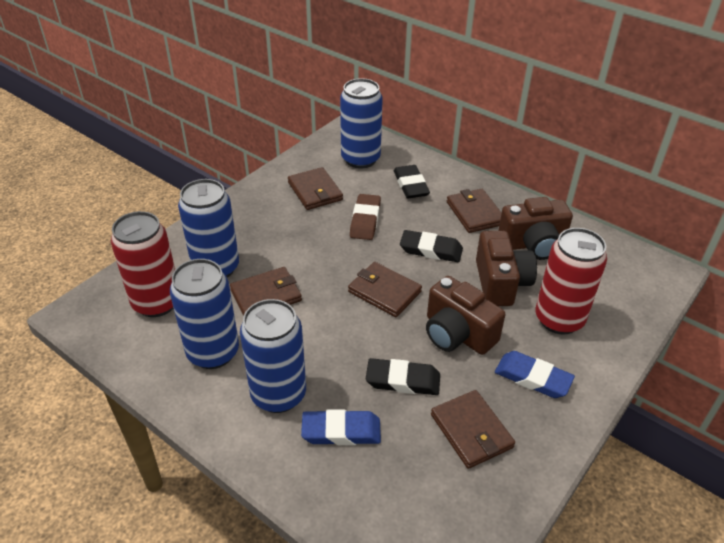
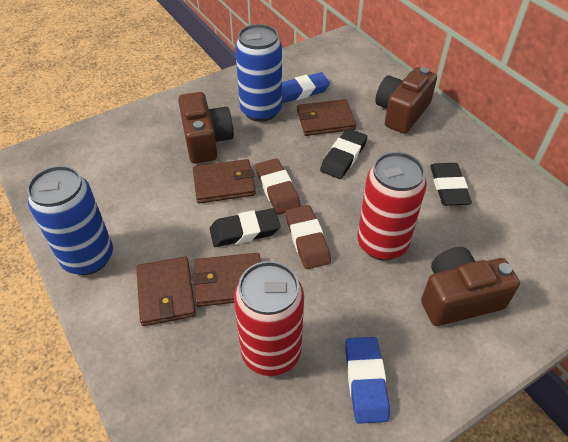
blue can: [170,259,239,369] [178,179,239,278] [240,299,306,413] [340,78,383,169] = 4 -> [27,166,113,275] [235,24,282,122] = 2
brown eraser: [350,194,381,240] = 1 -> [255,158,301,215] [285,205,331,269] = 2
brown wallet: [230,267,302,316] [288,167,343,210] [348,262,422,317] [431,390,515,469] [447,189,501,233] = 5 -> [136,256,196,326] [192,253,261,307] [193,159,256,203] [297,99,357,136] = 4

